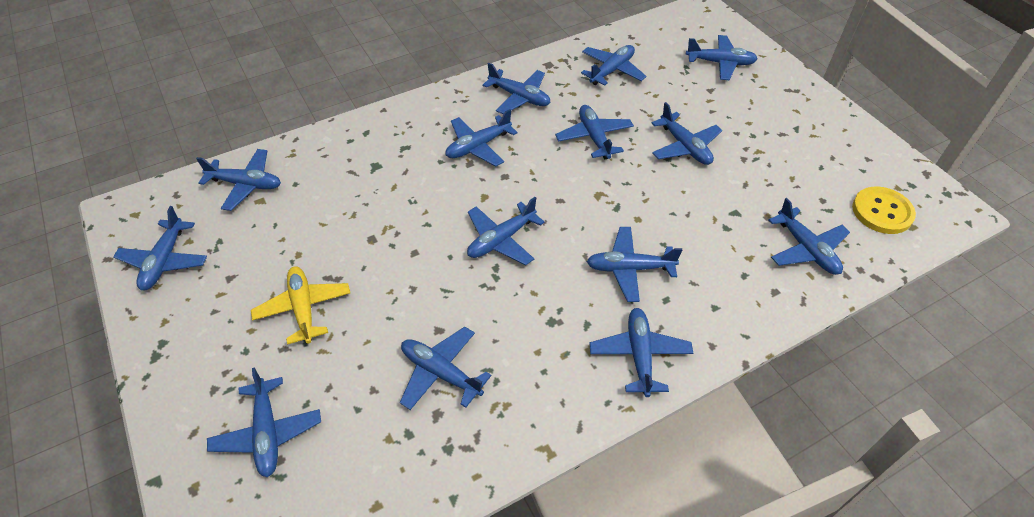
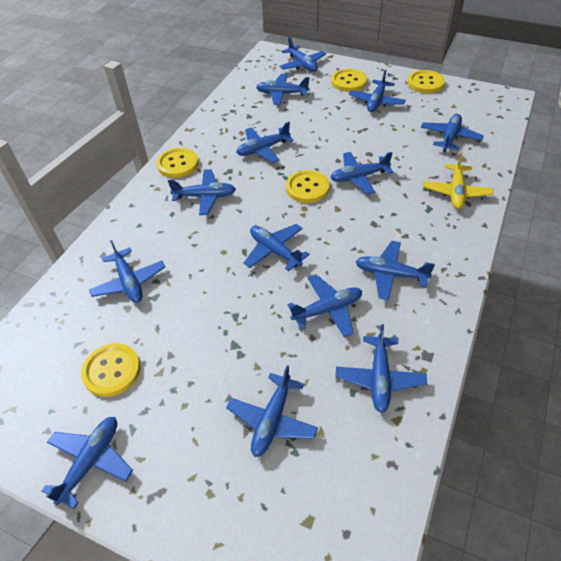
yellow button: [852,186,916,234] = 1 -> [81,343,141,397] [156,148,198,178] [286,170,330,203] [331,69,367,92] [408,70,445,93] = 5

